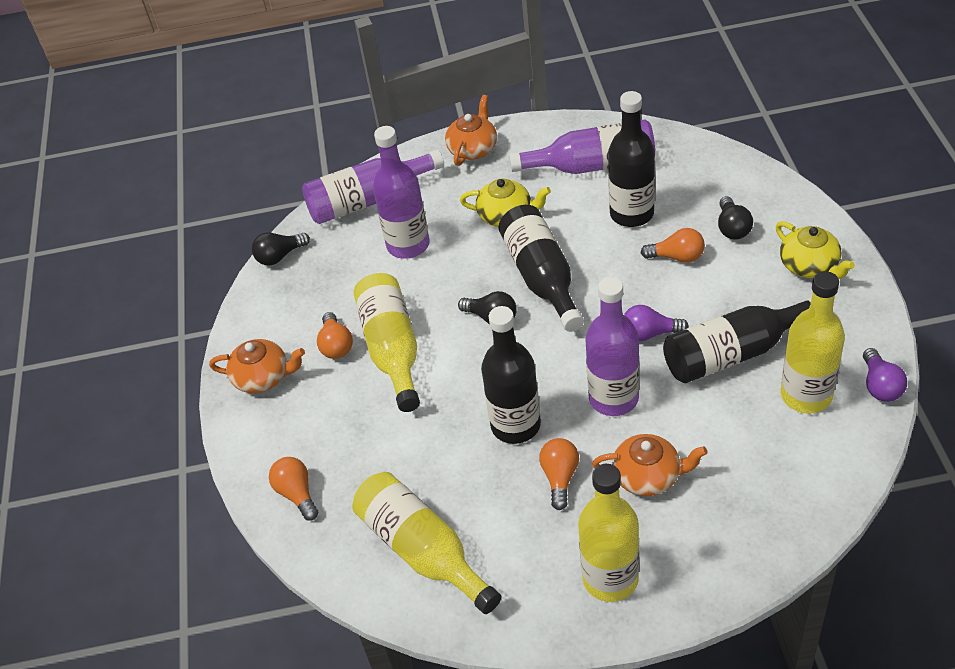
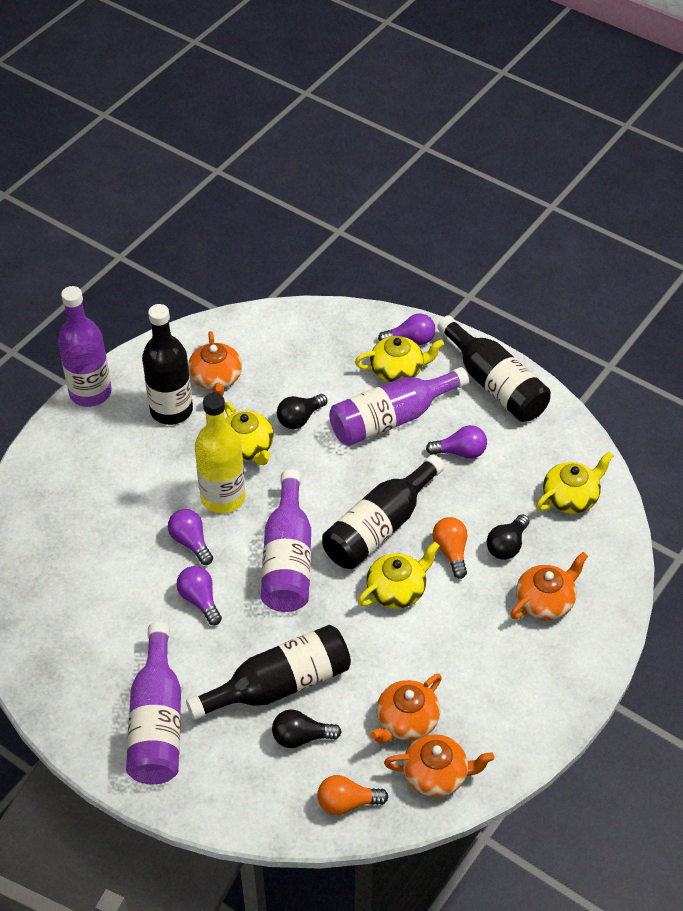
orange light bulb: [269,457,318,521] [317,312,353,359] [539,438,579,510] [641,228,705,263] = 4 -> [317,775,388,815] [433,517,467,579] = 2
orange teapot: [209,339,305,393] [445,95,497,166] [592,434,708,496] = 3 -> [188,331,242,396] [370,674,442,744] [384,734,495,797] [511,552,588,620] = 4
purple light bulb: [624,305,689,341] [863,348,907,402] = 2 -> [168,509,213,565] [177,566,222,625] [378,313,435,345] [426,425,487,459] = 4
yellow bottle: [353,273,420,412] [353,472,501,614] [578,464,639,602] [780,271,845,414] = 4 -> [195,393,245,514] = 1
yellow teapot: [460,179,551,227] [776,221,855,279] = 2 -> [225,402,274,465] [355,336,444,382] [358,542,440,609] [536,451,614,514] = 4

